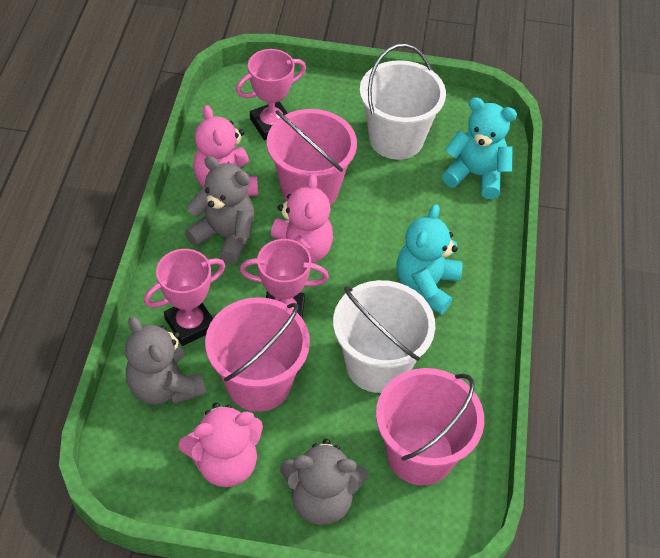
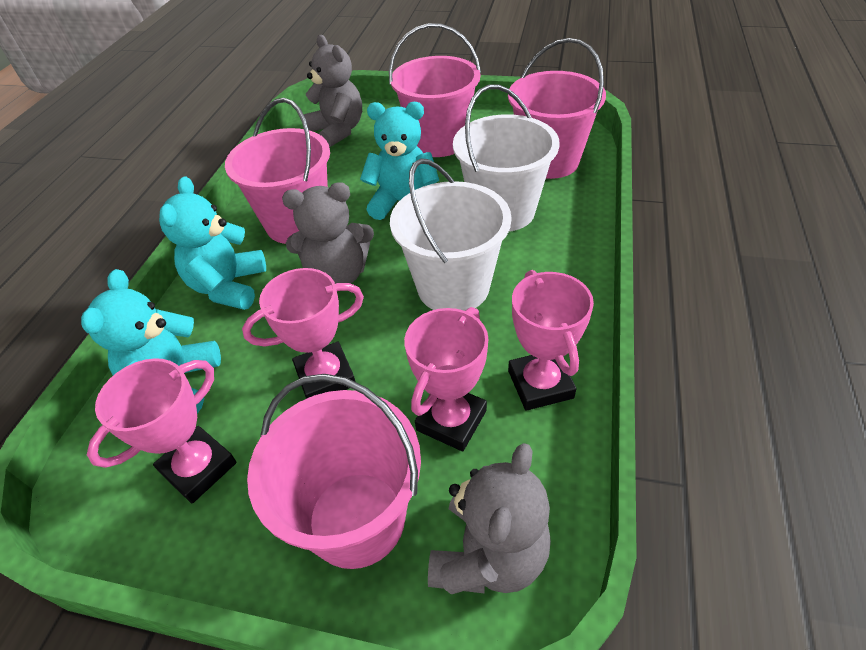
pink bucket: [205,297,310,412] [267,109,357,205] [376,368,484,485] = 3 -> [225,98,330,244] [247,374,421,569] [389,23,481,157] [508,38,606,179] = 4
pink teddy bear: [179,403,263,487] [193,105,258,196] [271,174,333,263] = 3 -> none = 0
pink trophy: [144,249,225,346] [236,49,306,140] [240,239,329,319] = 3 -> [87,358,237,503] [242,268,364,399] [404,307,488,451] [508,270,594,411] = 4
turquoise teddy bear: [396,204,463,315] [442,97,517,199] = 2 -> [81,269,221,414] [159,176,266,310] [360,102,439,220] = 3

